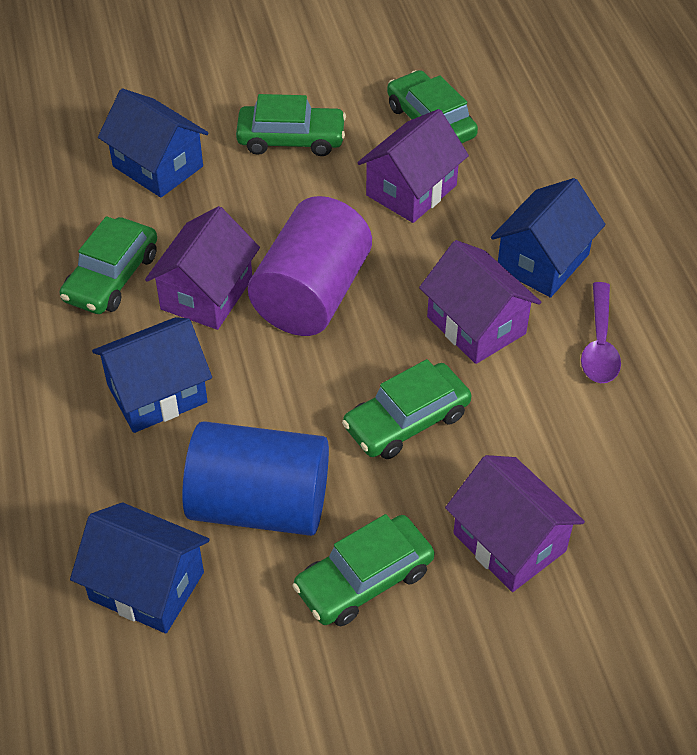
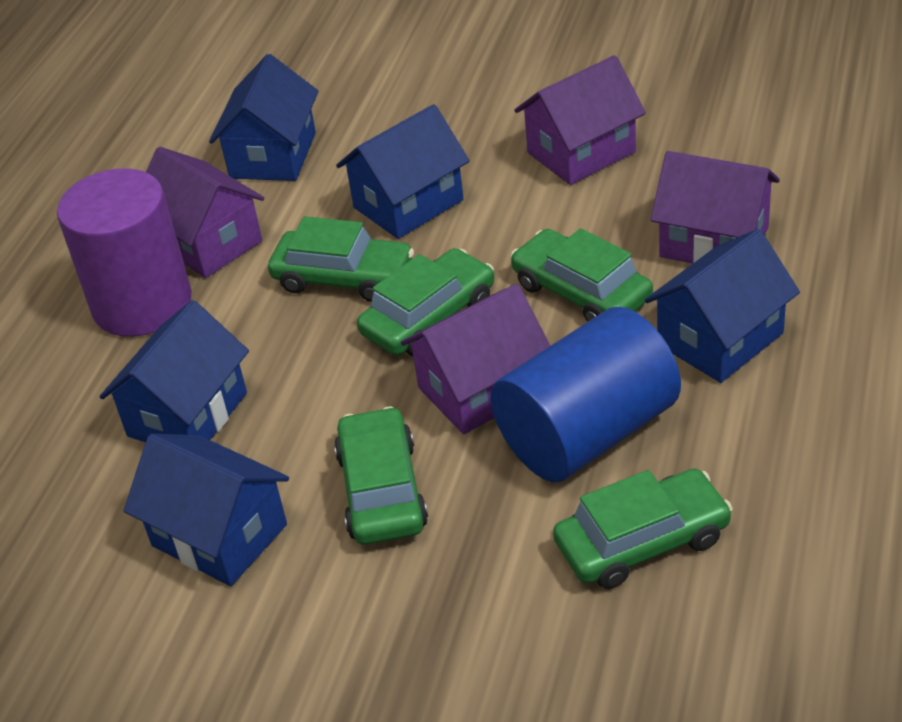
blue house: [70,502,210,634] [92,317,212,433] [98,88,209,198] [491,178,606,297] = 4 -> [100,300,249,442] [124,434,289,586] [209,54,319,181] [336,104,470,239] [645,229,800,383] = 5
purple spoon: [581,282,621,383] = 1 -> none = 0

